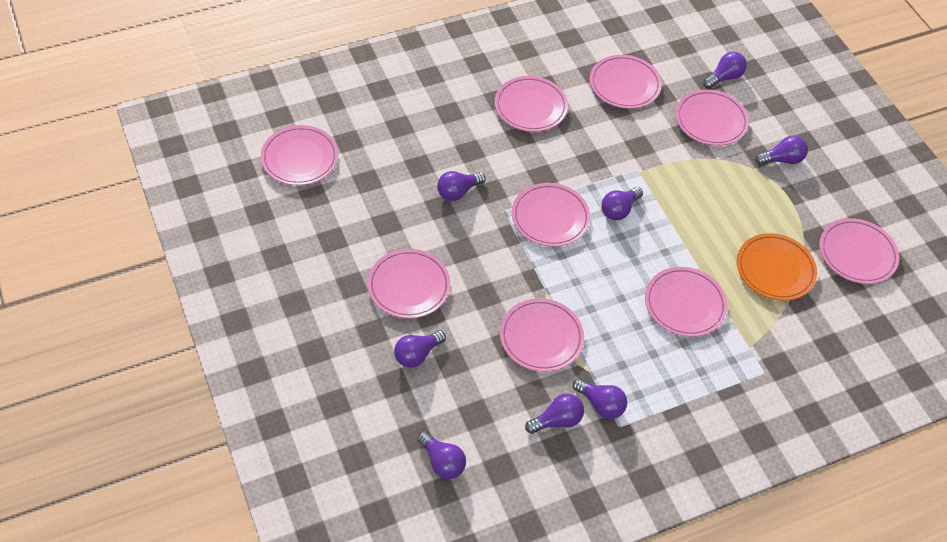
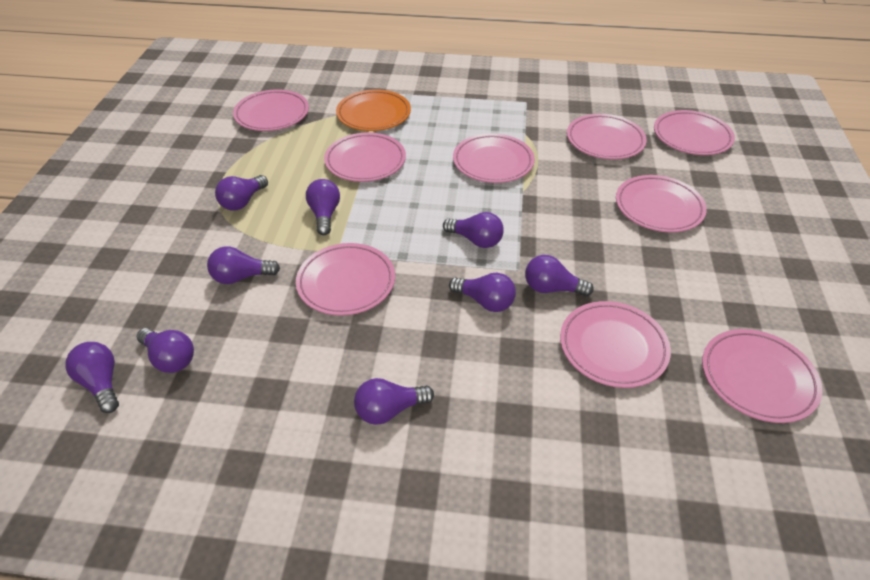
purple light bulb: [394,330,446,368] [417,431,466,479] [437,171,486,201] [525,393,584,434] [573,378,627,419] [601,187,643,220] [703,52,747,89] [755,135,808,165] = 8 -> [65,342,119,413] [137,328,194,373] [207,246,280,284] [215,175,268,211] [306,179,340,235] [354,378,434,425] [443,212,504,248] [449,273,516,312] [525,255,594,297] = 9

